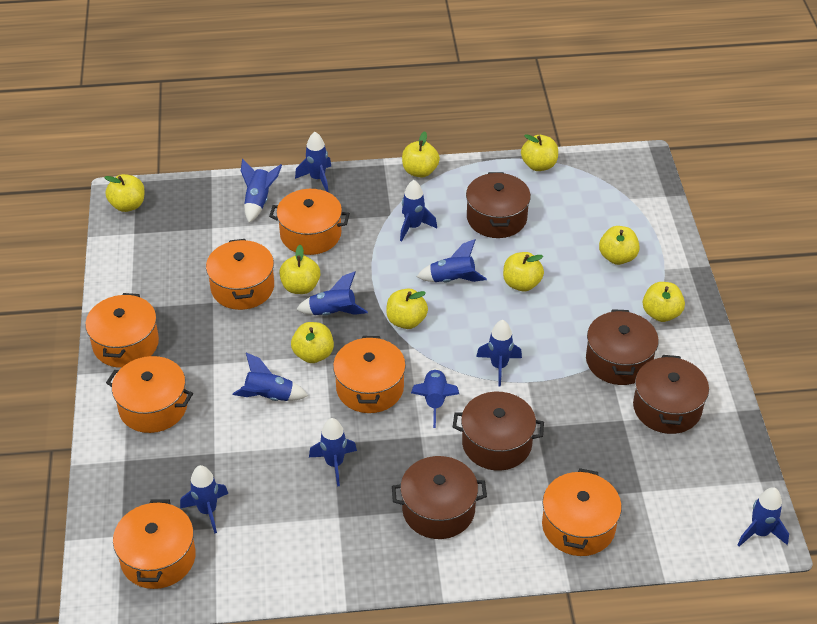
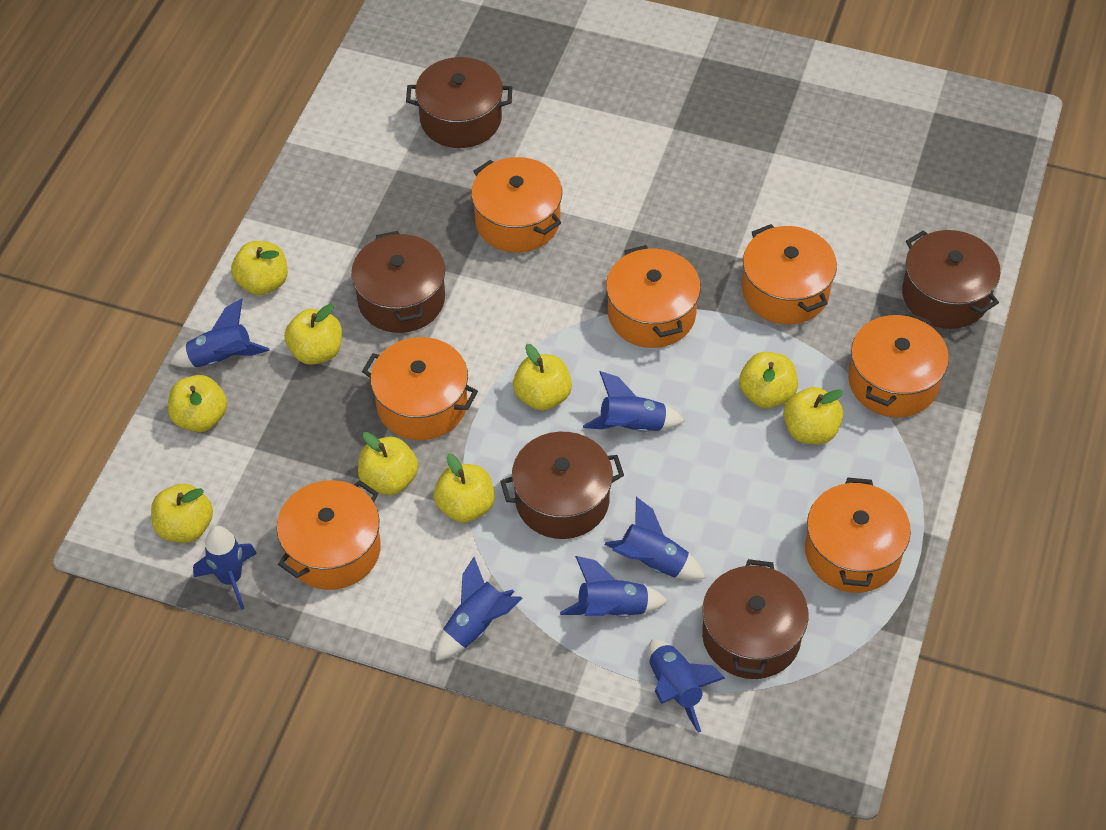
blue rocket: [180,465,229,534] [233,353,308,401] [241,159,282,223] [295,132,331,192] [296,271,368,316] [309,418,357,486] [400,180,437,241] [411,368,459,428] [417,239,487,282] [476,320,522,387] [738,487,789,547] = 11 -> [170,298,270,368] [193,526,257,610] [435,557,523,661] [560,556,668,617] [583,371,685,432] [604,497,705,580] [648,640,725,733] = 7

